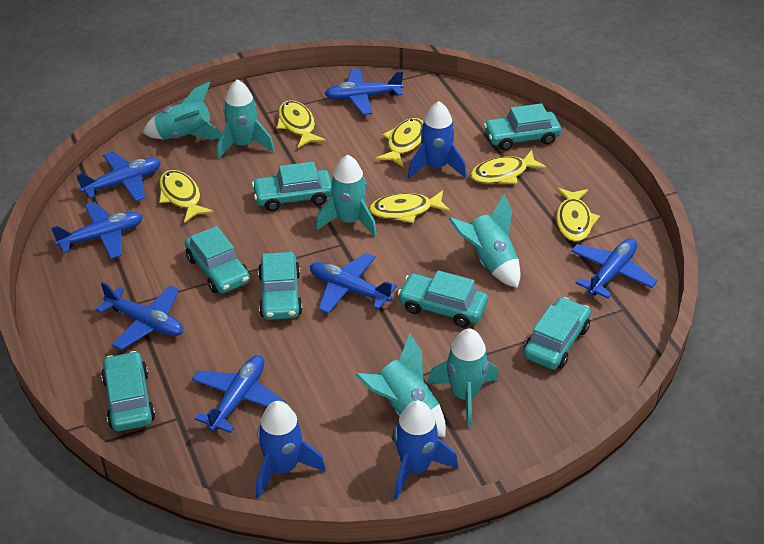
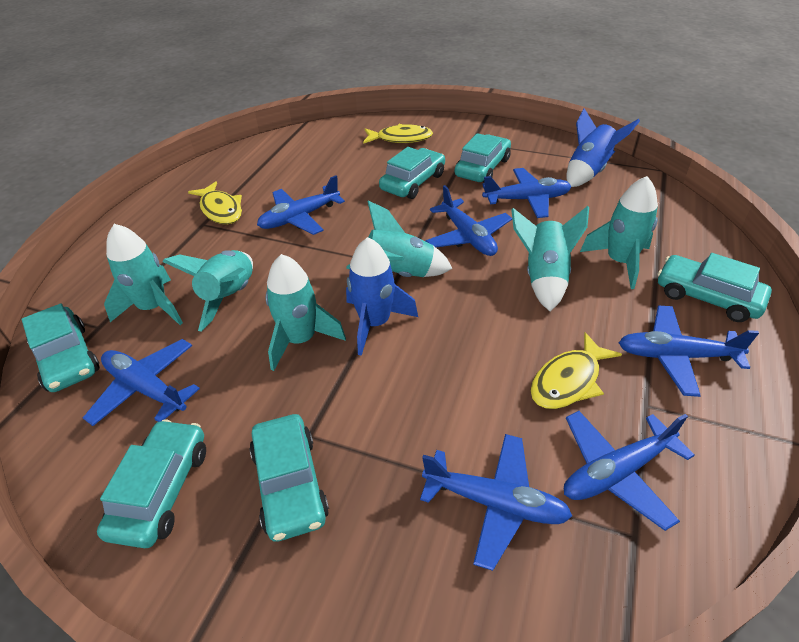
blue rocket: [256,401,326,498] [392,401,458,500] [408,101,467,178] = 3 -> [346,237,418,356] [566,108,640,187] = 2
turquoise car: [101,351,155,431] [185,226,250,293] [252,162,332,211] [258,252,302,320] [398,270,488,328] [484,103,561,151] [523,297,591,370] = 7 -> [22,303,100,392] [97,419,206,548] [249,414,329,542] [379,147,445,199] [455,133,511,182] [658,253,772,322] = 6
yellow fish: [159,170,213,223] [276,100,325,148] [369,190,450,223] [376,118,423,167] [470,150,547,184] [556,188,600,242] = 6 -> [188,181,242,224] [363,124,433,144] [530,332,622,409] = 3

